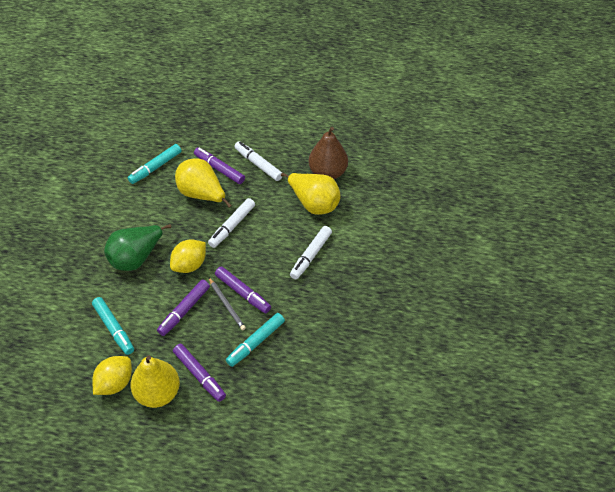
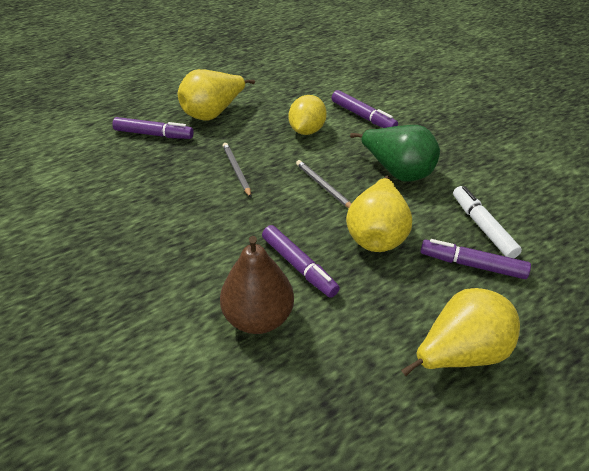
grey pencil: [208,277,246,330] = 1 -> [223,143,251,197] [296,160,351,208] = 2
turquoise marker: [92,297,134,355] [128,144,182,184] [226,313,285,367] = 3 -> none = 0
white marker: [208,198,255,248] [235,141,283,181] [290,226,332,279] = 3 -> [453,186,522,258] = 1
yellow lemon: [92,356,132,395] [170,240,206,273] = 2 -> [289,95,327,135] = 1

